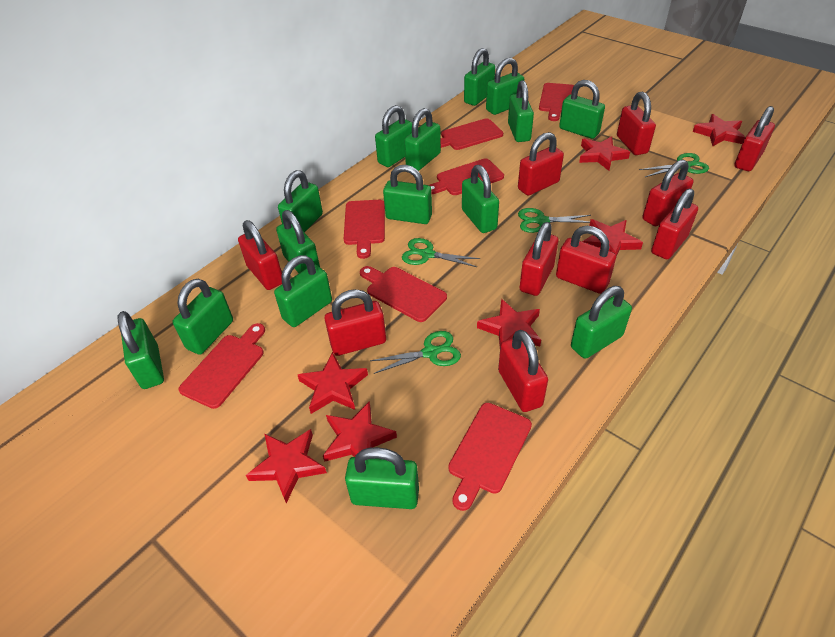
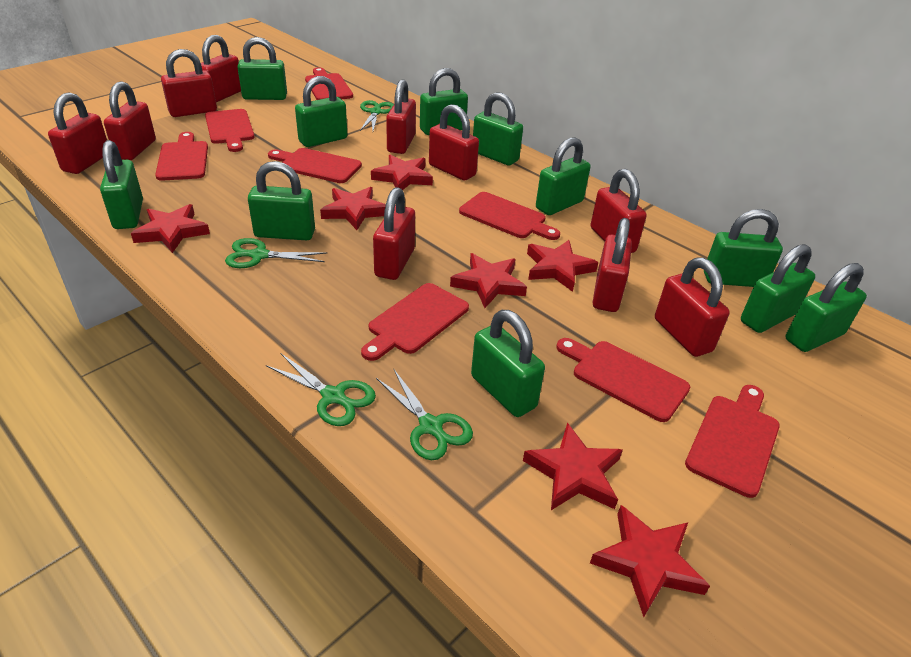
green padlock: [118,311,164,389] [173,279,233,355] [274,255,332,327] [276,210,320,273] [278,170,323,232] [345,447,419,509] [375,105,412,167] [383,165,432,224] [404,108,441,171] [462,165,499,233] [464,48,495,106] [486,58,524,115] [508,80,534,142] [559,80,605,139] [571,286,632,359] = 15 -> [100,140,143,229] [237,37,287,100] [248,161,315,240] [295,76,347,147] [420,68,468,135] [471,310,545,417] [473,92,523,166] [536,137,590,215] [704,209,783,287] [741,244,815,333] [786,263,867,352] = 11
red cutting board: [178,323,265,409] [344,200,385,259] [360,266,447,322] [429,158,504,195] [441,118,503,150] [448,403,532,511] [539,83,574,121] = 7 -> [155,132,208,181] [205,109,254,152] [268,148,362,183] [305,67,353,100] [361,283,469,361] [459,192,560,240] [556,338,690,422] [685,385,780,498] = 8

